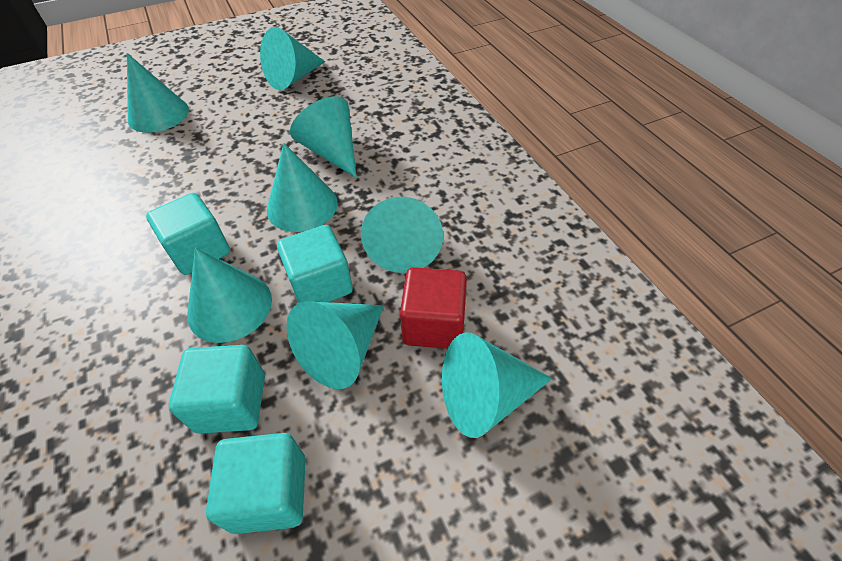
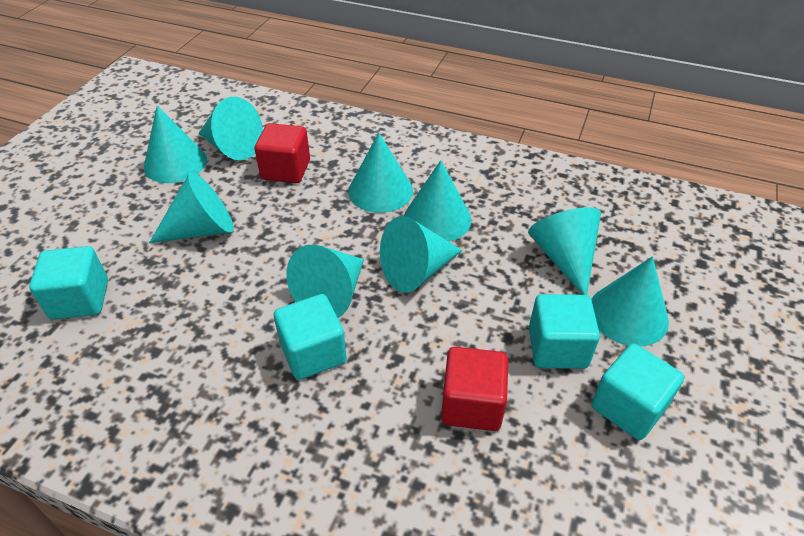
red cube: [400,267,467,349] = 1 -> [255,123,310,183] [441,347,508,431] = 2
turquoise cone: [127,53,189,133] [187,248,272,343] [260,27,325,90] [267,143,338,232] [286,301,384,389] [290,96,357,178] [361,197,443,273] [442,332,552,438] = 8 -> [144,106,207,183] [149,172,234,243] [199,97,263,160] [286,244,364,318] [348,133,413,213] [380,216,462,293] [404,160,472,242] [528,207,601,295] [591,256,669,346] = 9

